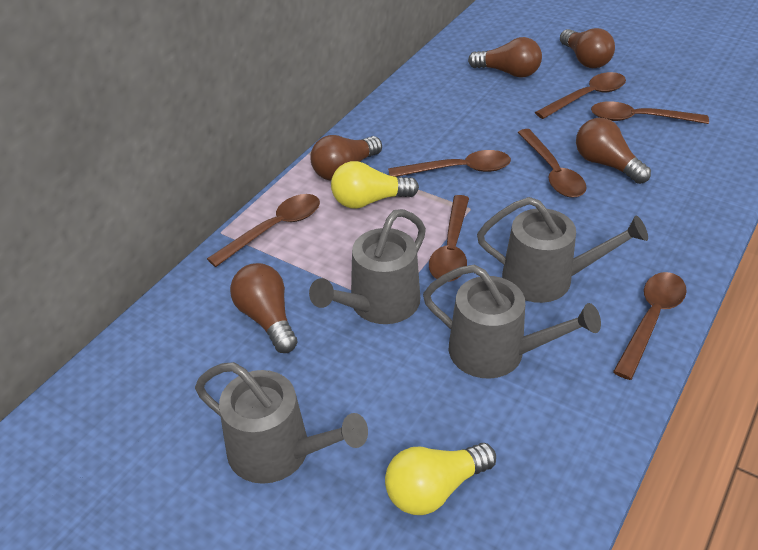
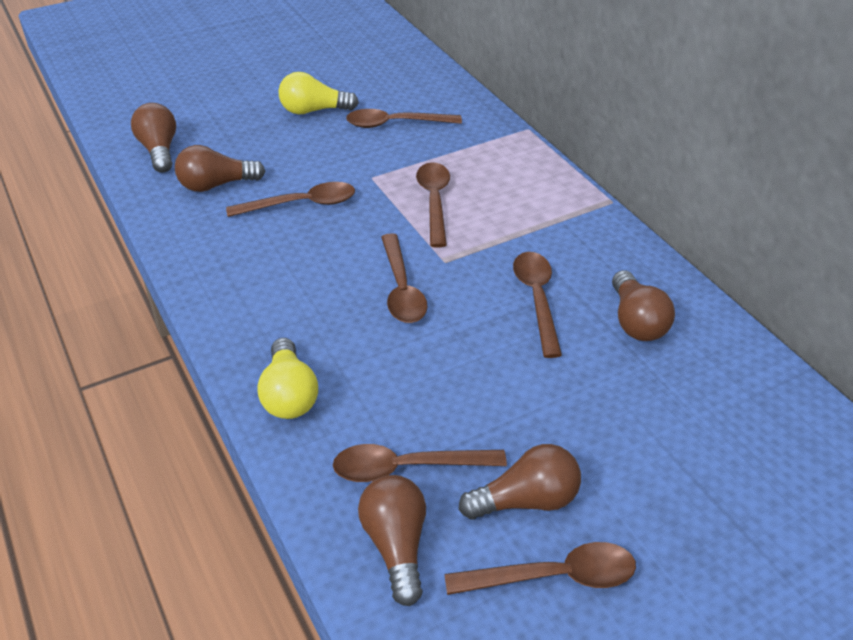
grey watering can: [195,362,368,484] [309,209,426,324] [423,264,601,379] [477,197,648,303] = 4 -> none = 0

